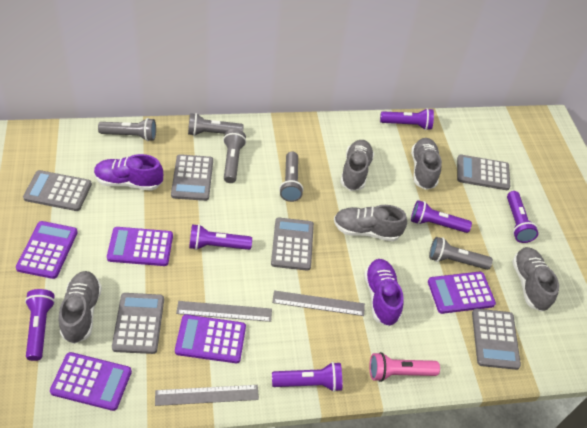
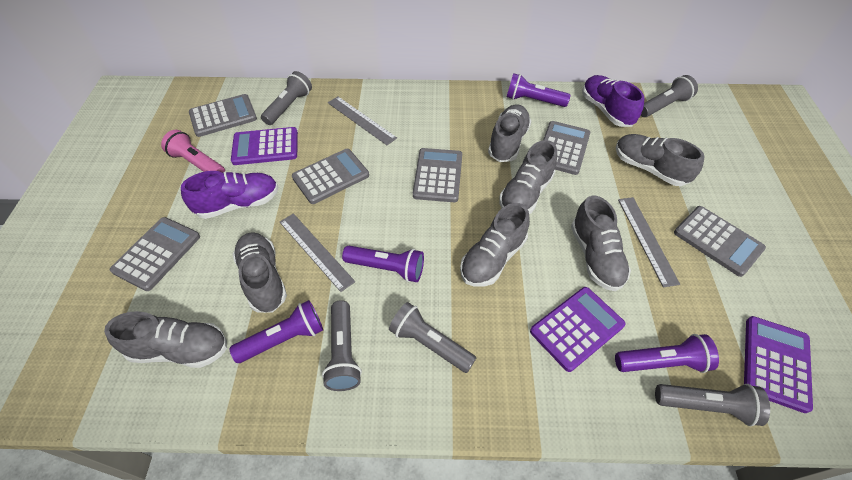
grey shoe: [59,271,102,344] [334,205,407,241] [340,140,374,191] [411,138,442,190] [512,247,559,312] = 5 -> [104,311,227,368] [233,232,287,313] [460,203,530,287] [488,104,531,162] [499,140,557,214] [571,196,631,291] [616,134,705,186] = 7
purple calculator: [16,221,78,279] [50,352,132,411] [107,227,173,266] [175,315,246,363] [428,272,496,314] = 5 -> [231,127,298,165] [530,287,626,372] [744,316,813,413] = 3
purple flashlight: [25,289,55,361] [189,224,252,250] [272,362,342,392] [380,108,434,130] [411,200,472,233] [507,191,538,243] = 6 -> [229,300,323,363] [342,246,424,282] [507,73,571,107] [615,334,719,373] = 4

